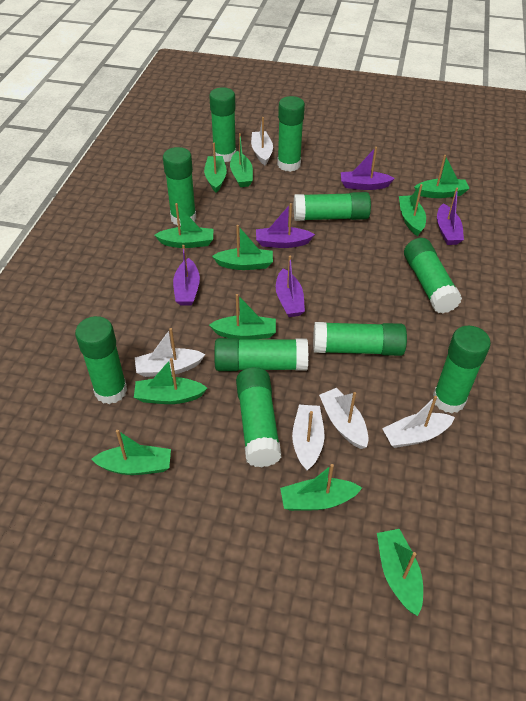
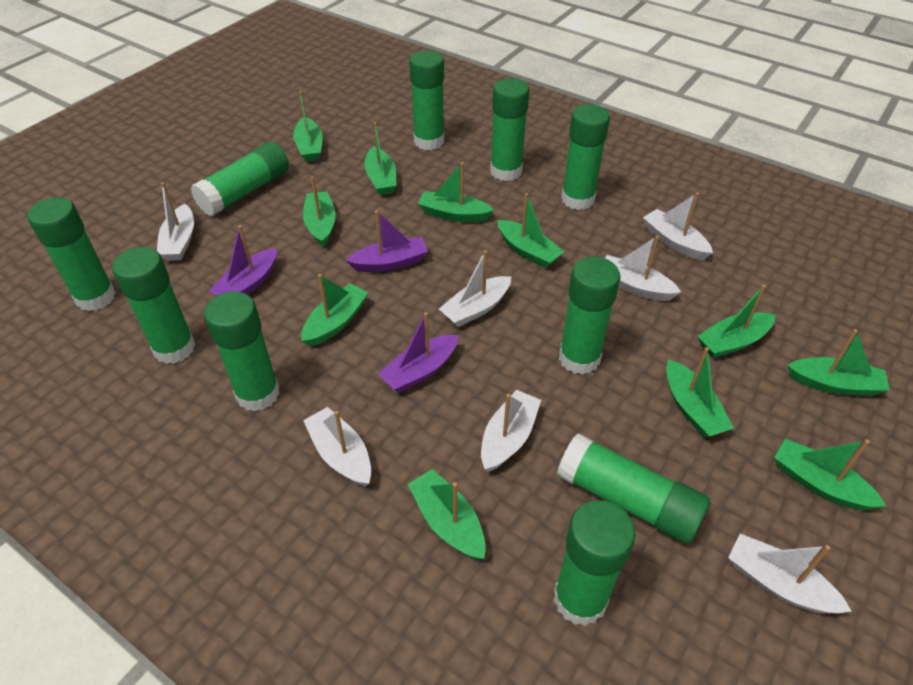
purple boat: [173,245,200,306] [256,203,315,248] [276,256,305,317] [341,147,395,190] [437,188,464,245] = 5 -> [209,225,277,296] [346,210,428,272] [378,312,459,393] = 3
white boat: [135,328,205,377] [251,117,273,165] [292,405,325,471] [319,388,369,449] [382,396,455,448] = 5 -> [157,182,194,261] [303,407,371,487] [439,250,511,327] [481,390,541,472] [605,236,681,301] [643,192,713,260] [728,533,852,613] = 7

